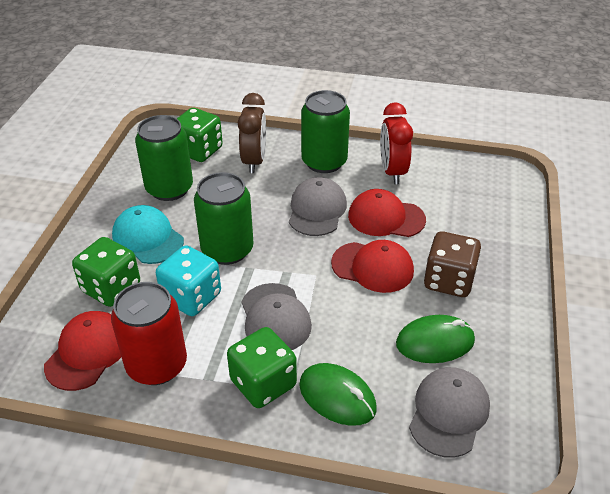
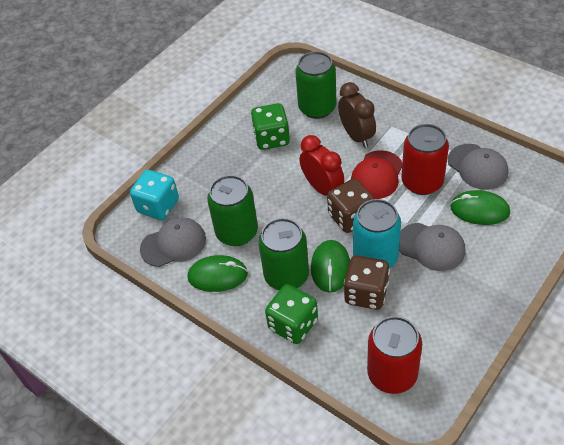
brown dice: [424,231,481,297] = 1 -> [327,179,374,233] [344,255,390,310] = 2
green dice: [72,237,140,307] [177,108,223,162] [227,327,297,408] = 3 -> [251,103,290,150] [265,284,318,344] = 2
green mouse: [299,363,377,426] [396,315,475,363] = 2 -> [187,255,248,292] [311,240,350,293] [450,190,510,225] = 3
red can: [111,282,187,385] = 1 -> [367,316,422,394] [401,124,449,195] = 2
red cap: [44,311,121,391] [331,240,414,293] [348,189,426,237] = 3 -> [351,150,402,199] = 1
turquoise can: none = 0 -> [353,199,401,269] = 1
turquoise cap: [112,205,184,264] = 1 -> none = 0

